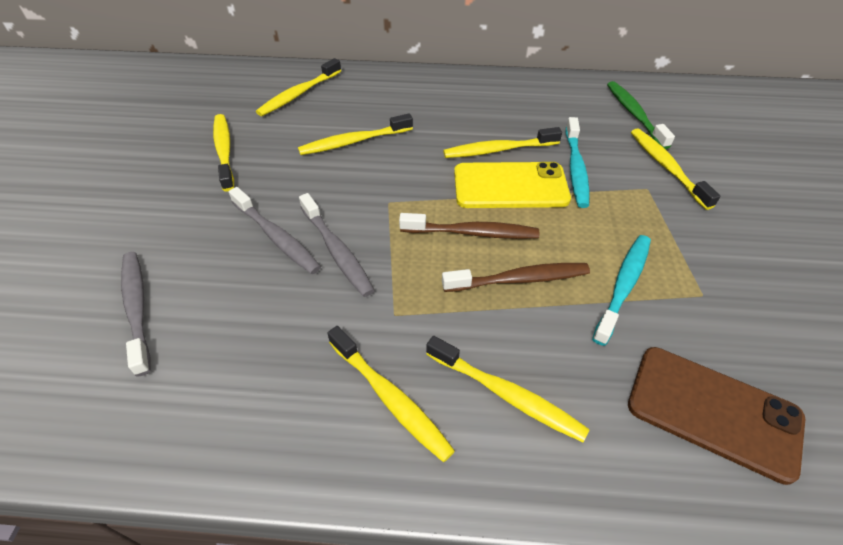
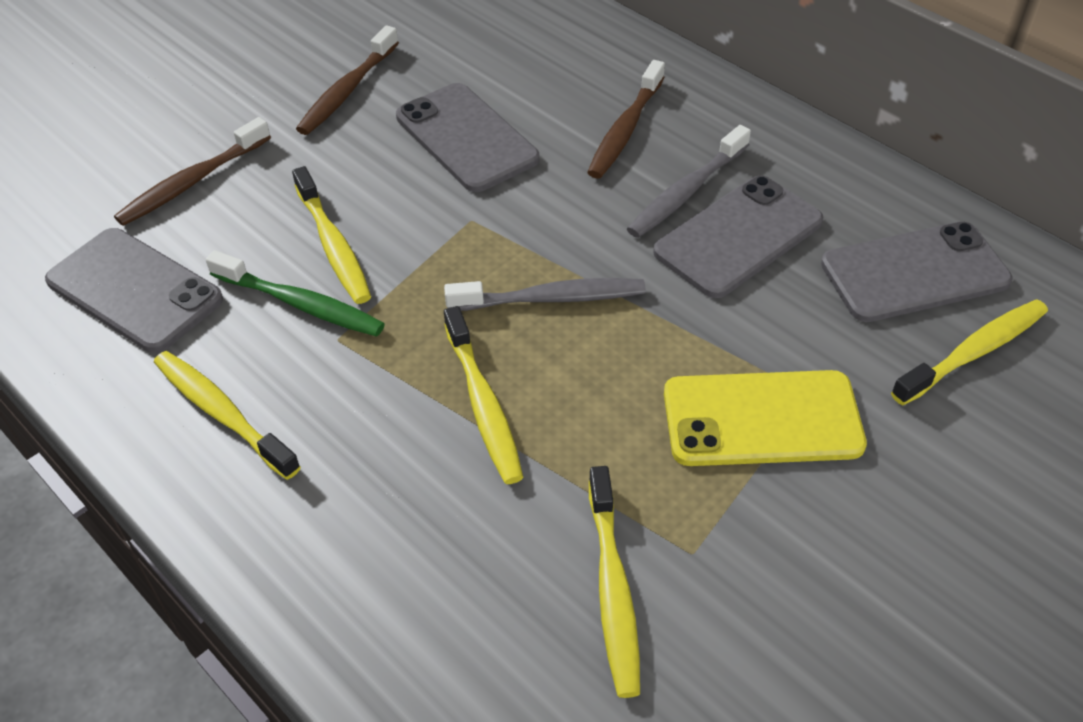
brown phone: [628,347,805,485] = 1 -> none = 0
brown toothbrush: [399,213,539,239] [442,263,590,292] = 2 -> [114,117,271,226] [296,25,399,135] [587,60,665,179] = 3
grey phone: none = 0 -> [45,228,223,353] [396,83,540,192] [653,176,823,298] [821,222,1013,322] = 4
grey toothbrush: [121,252,151,377] [229,187,321,274] [299,193,375,297] = 3 -> [444,278,646,311] [627,125,751,238] = 2
turquoise toothbrush: [566,117,590,208] [592,235,651,346] = 2 -> none = 0
yellow toothbrush: [213,114,234,192] [256,58,341,116] [298,114,413,155] [327,326,455,462] [426,336,590,442] [443,127,562,158] [631,128,720,210] = 7 -> [154,351,301,480] [292,166,371,304] [444,306,523,484] [589,466,640,698] [891,299,1048,405] = 5

